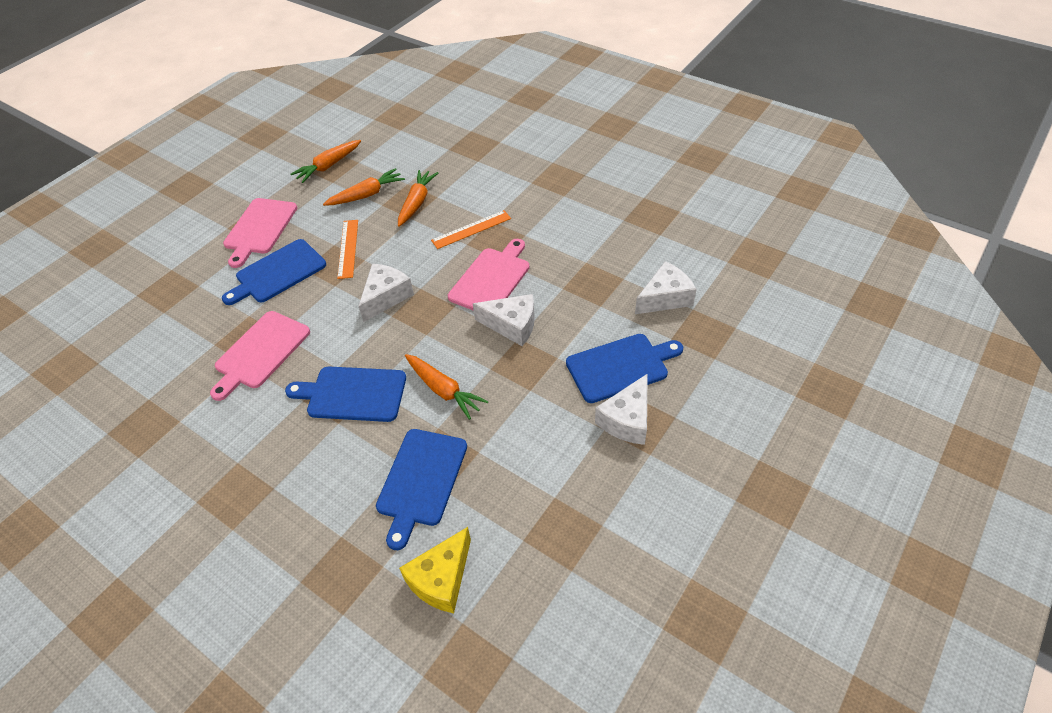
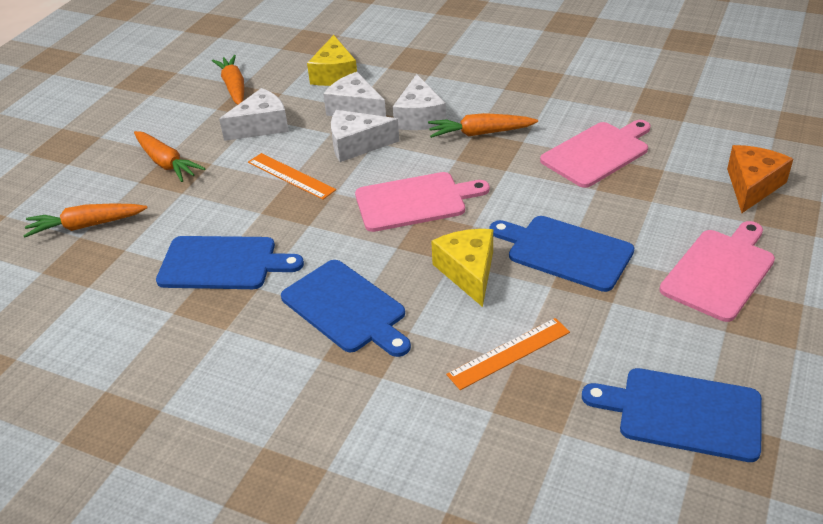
orange cheese: none = 0 -> [727,145,793,213] = 1
yellow cheese: [399,527,471,613] = 1 -> [307,35,357,86] [431,229,493,307] = 2

